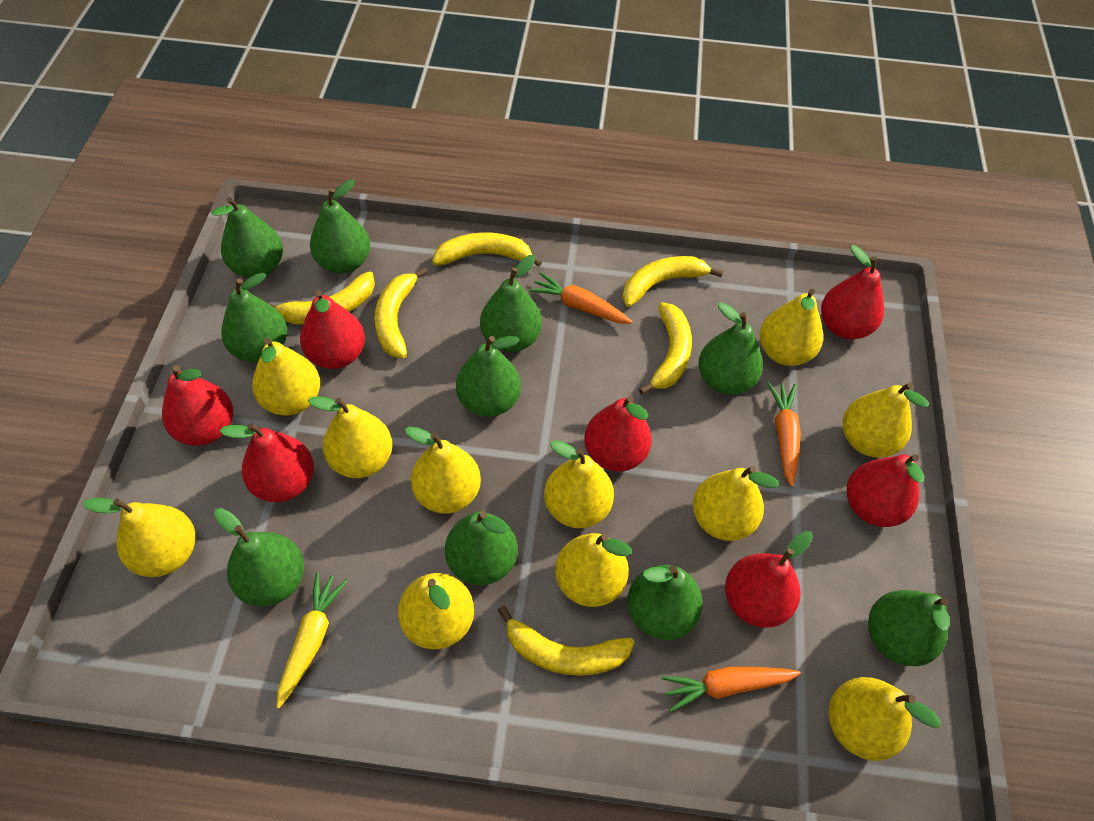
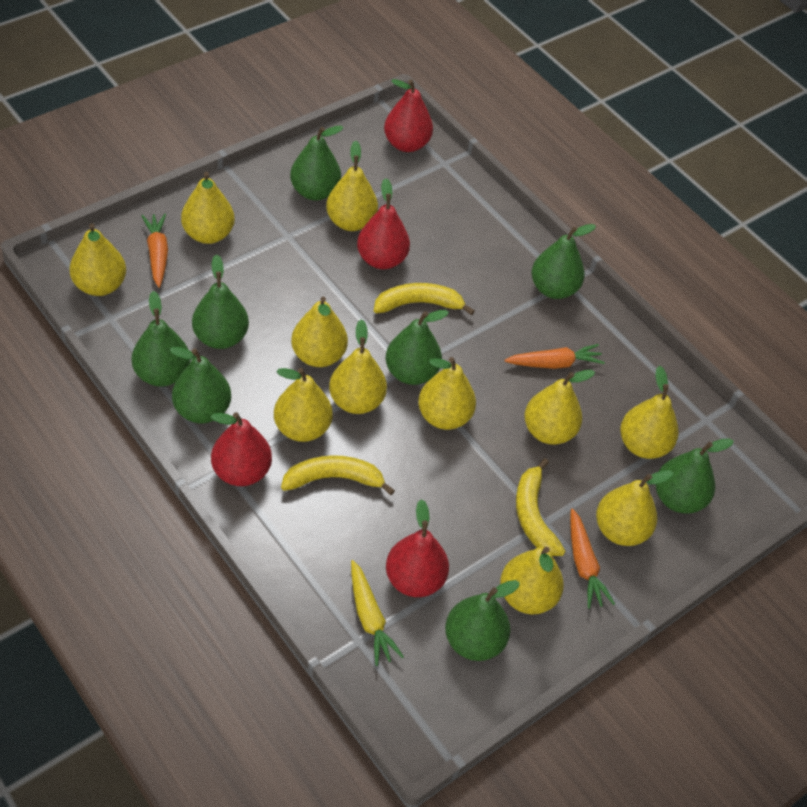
green pear: [211,197,283,278] [214,508,304,606] [221,273,287,362] [310,179,370,274] [445,511,518,585] [456,336,521,417] [480,255,542,352] [627,565,703,640] [698,302,763,395] [868,590,950,666] = 10 -> [132,291,190,387] [170,347,231,423] [192,254,249,349] [290,126,344,200] [386,310,449,385] [445,580,520,661] [531,224,596,299] [655,439,734,514] = 8
red pear: [162,365,233,446] [220,423,314,502] [300,290,365,369] [584,396,652,471] [725,531,813,628] [821,245,884,339] [847,454,924,527] = 7 -> [211,412,272,486] [357,178,410,269] [384,79,433,152] [386,499,449,597] = 4
yellow banana: [268,271,375,324] [375,267,428,358] [432,233,542,267] [497,606,635,676] [622,256,723,307] [639,302,692,395] = 6 -> [281,455,395,495] [374,283,475,315] [516,458,566,556] = 3

